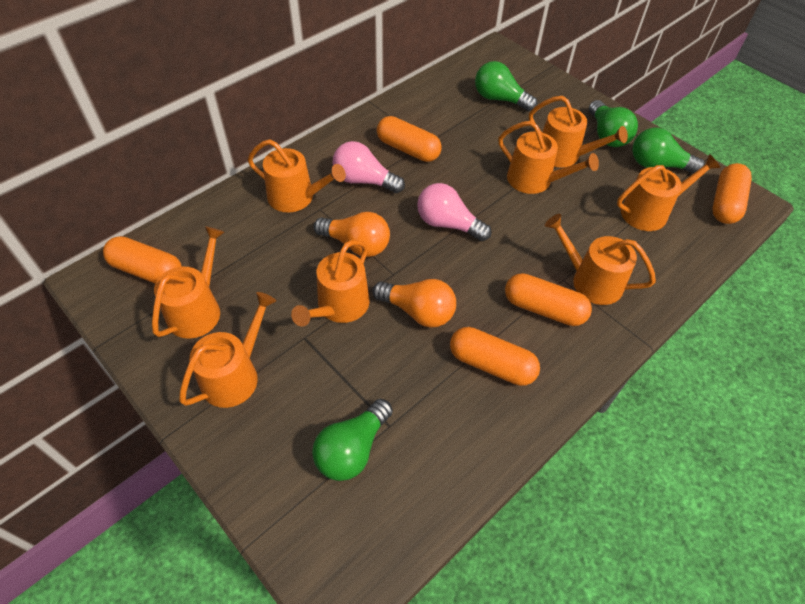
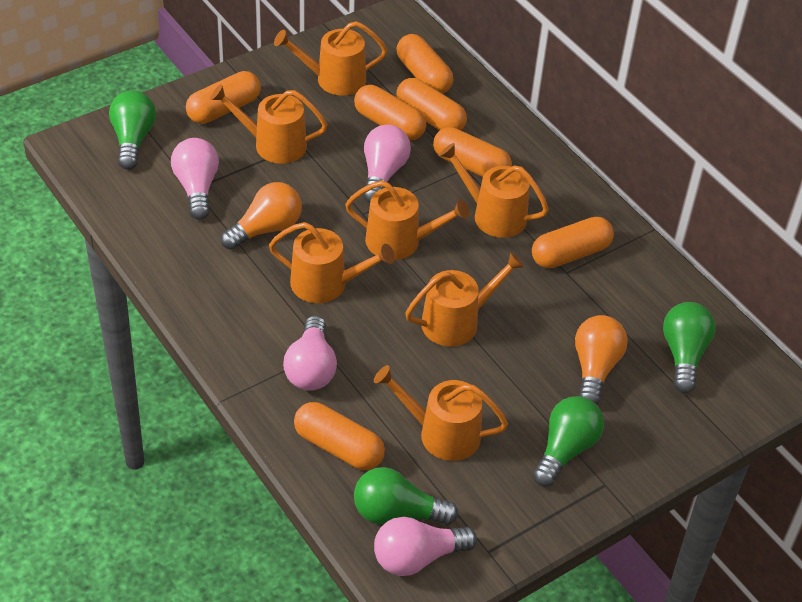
orange capsule: [103,236,182,283] [377,116,442,162] [450,327,540,386] [505,273,592,326] [713,163,752,224] = 5 -> [186,71,261,124] [294,402,385,470] [354,85,427,141] [396,78,467,131] [397,34,453,94] [433,127,512,177] [532,217,614,268] = 7
orange watering can: [152,226,224,339] [179,292,276,408] [248,139,346,212] [291,240,370,327] [498,121,599,194] [529,96,628,168] [545,214,656,305] [617,154,721,231] = 8 -> [210,85,327,164] [269,222,395,303] [274,21,387,96] [345,181,470,260] [374,365,508,461] [405,252,525,347] [439,143,549,238] = 7
pink light bulb: [333,141,405,193] [417,183,491,241] = 2 -> [171,138,219,220] [283,316,337,391] [363,125,411,203] [374,517,477,576] = 4

